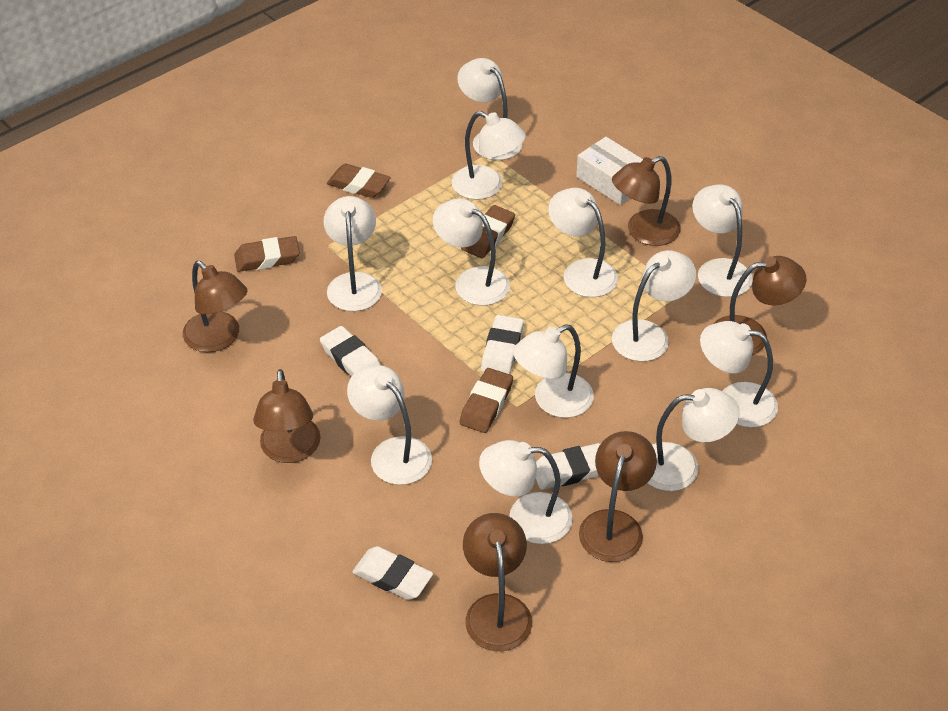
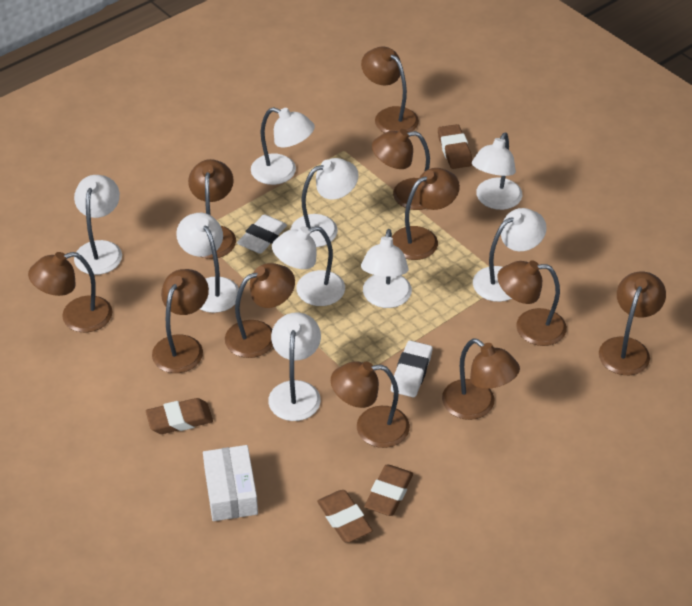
brown lamp: [183,261,247,352] [253,369,321,463] [463,513,532,651] [579,431,657,562] [612,156,681,246] [713,256,806,355] = 6 -> [28,252,113,332] [152,269,209,373] [188,159,236,259] [225,263,295,358] [331,361,410,448] [361,47,419,133] [372,129,430,210] [392,168,460,260] [442,338,520,420] [497,260,567,346] [599,271,666,375] = 11
white eraser: [320,326,381,377] [352,546,433,600] [481,315,524,374] [535,443,600,490] = 4 -> [237,214,287,254] [391,340,432,397] = 2
white lamp: [324,196,382,311] [347,365,432,485] [433,199,510,306] [452,111,526,200] [457,58,522,160] [479,440,573,544] [513,324,594,418] [548,188,618,297] [612,250,696,361] [647,388,740,491] [693,184,753,297] [700,321,778,427] = 12 -> [74,175,122,275] [176,213,239,313] [251,107,315,185] [268,312,321,421] [272,226,345,306] [291,158,358,247] [361,229,412,308] [472,133,522,210] [473,208,547,302] = 9

